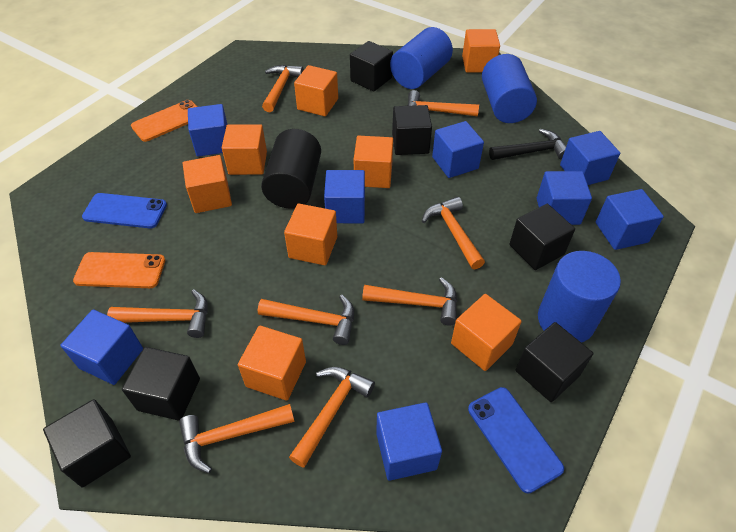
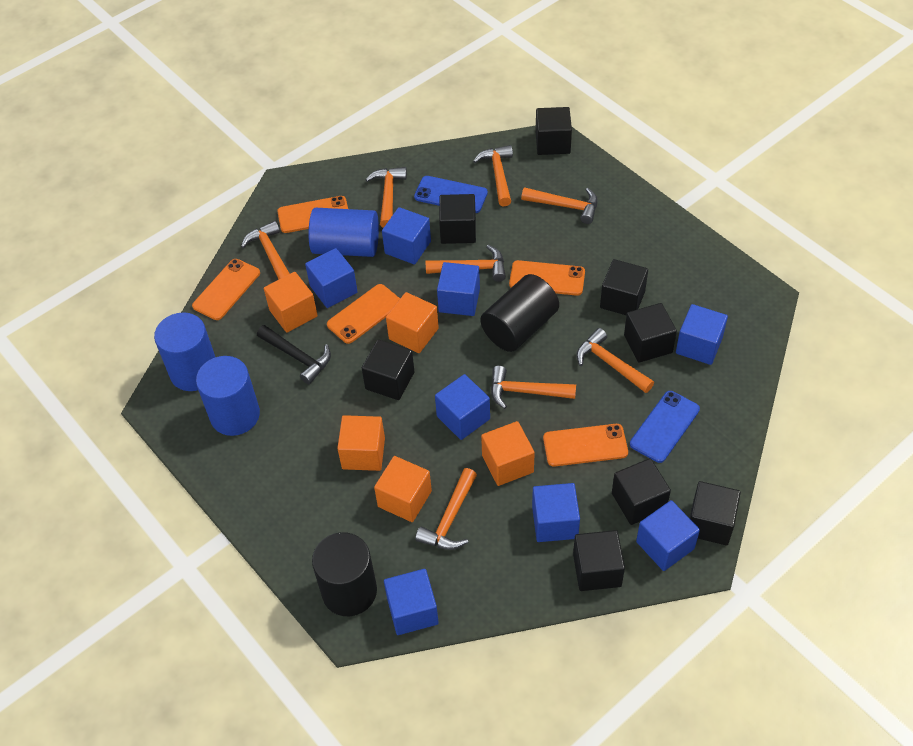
black cube: [43,399,131,488] [122,347,200,421] [350,41,393,92] [392,105,432,155] [509,204,575,270] [515,322,593,402] = 6 -> [362,339,415,400] [439,194,476,244] [536,107,572,155] [573,530,625,591] [600,259,648,315] [612,458,671,525] [624,303,677,363] [690,481,741,545] = 8
black cylinder: [261,129,321,209] = 1 -> [312,532,377,616] [480,274,559,352] = 2
orange cube: [183,155,232,213] [222,124,267,175] [238,326,306,401] [284,203,337,266] [294,65,338,116] [353,136,393,188] [451,294,522,371] [462,29,500,73] = 8 -> [264,272,318,333] [337,415,385,471] [374,456,432,522] [386,292,439,353] [481,421,535,486] = 5
orange phone: [73,252,165,288] [131,100,197,142] = 2 -> [192,259,260,320] [277,196,348,233] [327,284,400,344] [509,260,585,296] [543,424,628,467] = 5

